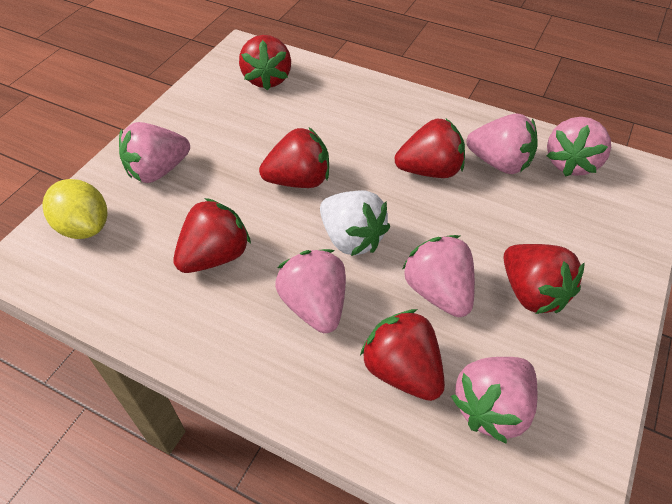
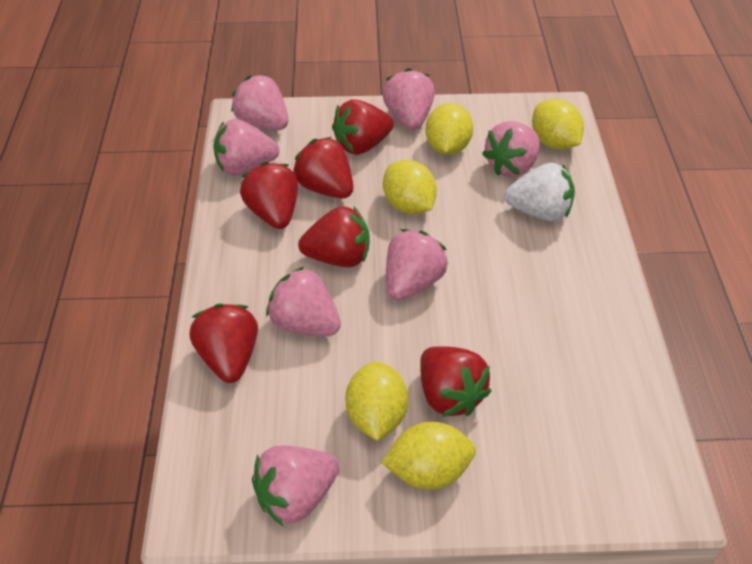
pink strawberry: [119,122,190,183] [275,249,346,333] [402,235,475,317] [451,357,537,444] [466,114,538,174] [547,117,611,177] = 6 -> [213,119,279,176] [231,74,288,130] [252,445,340,527] [266,267,341,336] [383,68,435,130] [386,229,448,300] [482,121,540,177] = 7
yellow lemon: [42,179,108,239] = 1 -> [345,361,408,441] [382,422,476,490] [383,160,437,214] [425,103,473,155] [532,99,584,150] = 5

